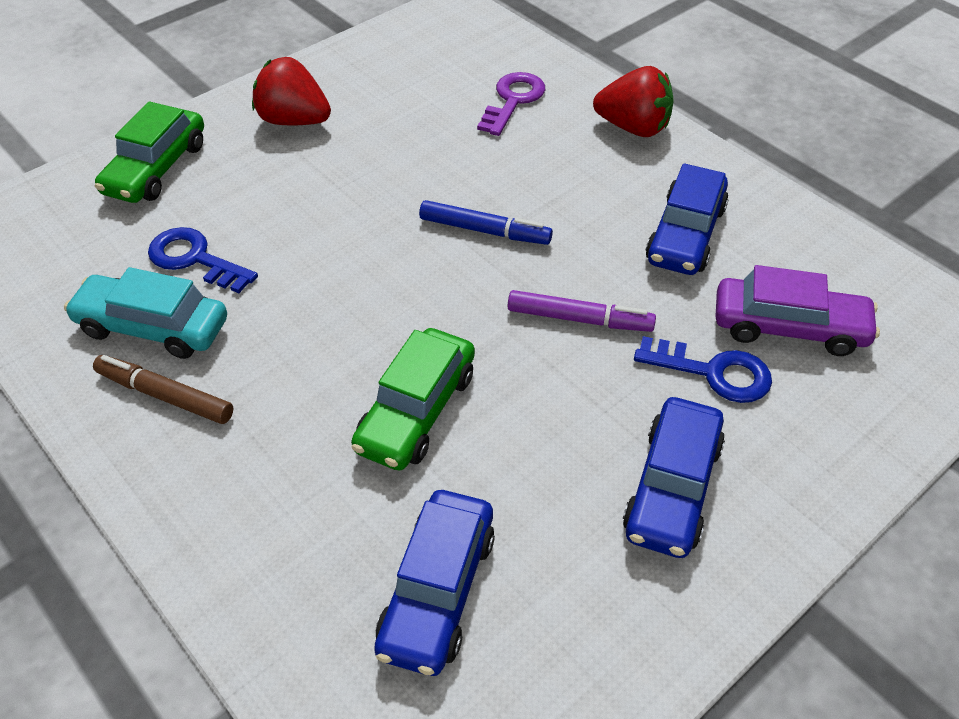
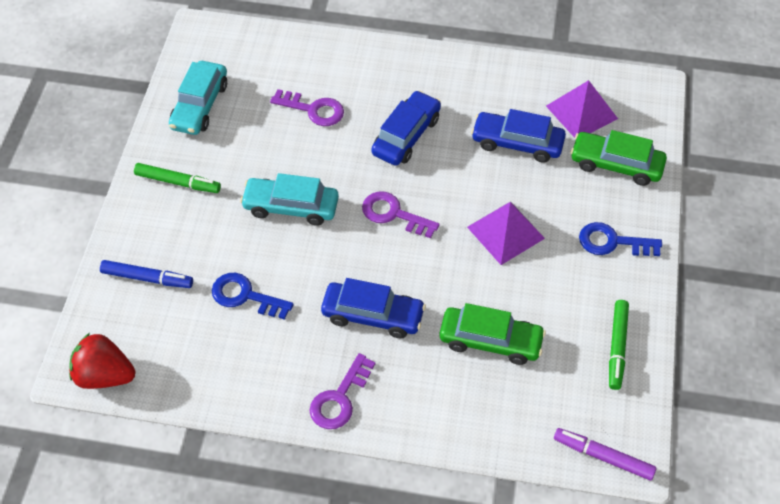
brown marker: [93,355,233,424] = 1 -> none = 0
green marker: none = 0 -> [134,163,221,193] [609,300,629,390] = 2
purple car: [715,265,880,356] = 1 -> none = 0
purple key: [477,72,545,136] = 1 -> [270,89,344,126] [309,353,375,429] [362,191,440,238] = 3
purple pyramid: none = 0 -> [467,201,545,265] [546,80,618,138] = 2
red strawberry: [252,57,331,125] [593,66,674,137] = 2 -> [69,333,135,389] = 1
turquoise car: [64,267,227,359] = 1 -> [169,61,227,135] [240,173,339,226] = 2

